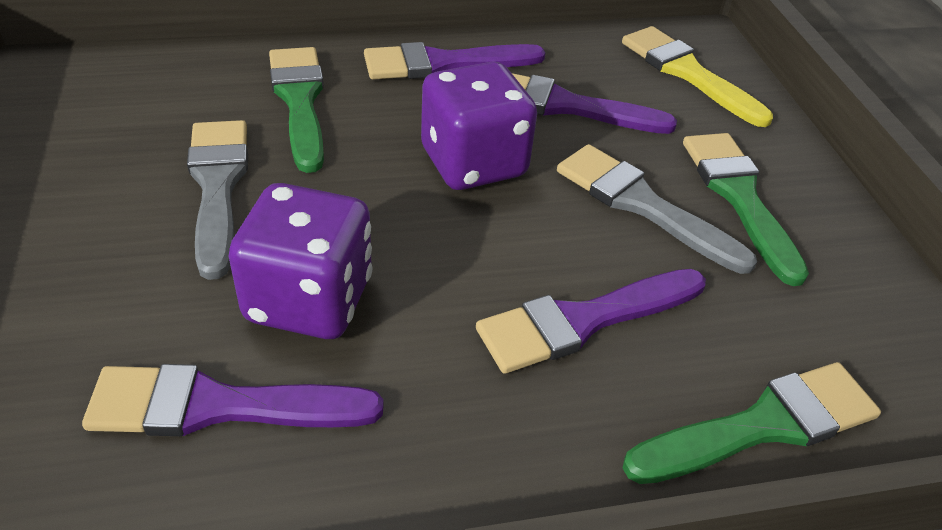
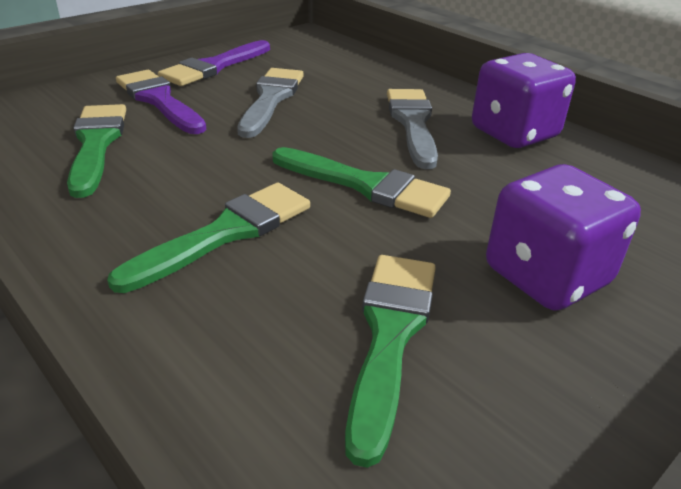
green brush: [269,47,324,173] [623,362,881,484] [683,133,809,286] = 3 -> [67,104,126,198] [107,183,310,293] [272,147,451,218] [345,255,436,468] = 4
purple brush: [82,364,384,436] [364,42,545,79] [476,269,706,374] [512,73,677,134] = 4 -> [116,70,206,134] [158,40,270,86] = 2
yellow brush: [622,26,773,127] = 1 -> none = 0

